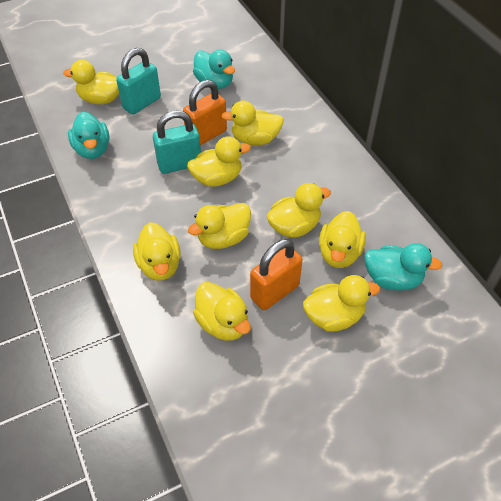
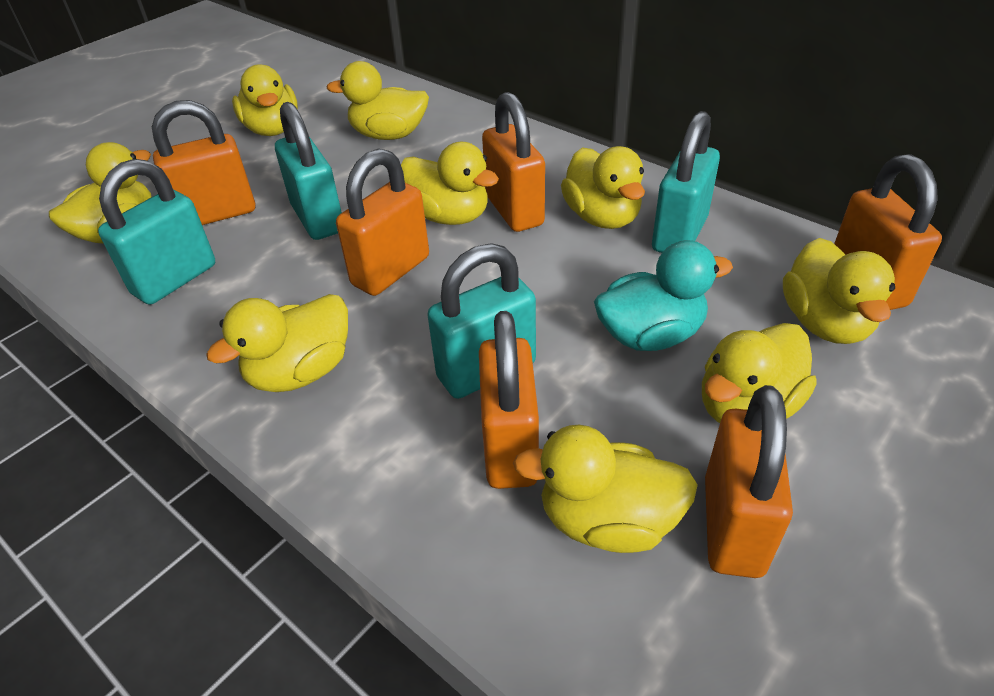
orange padlock: [183,80,227,145] [250,239,302,310] = 2 -> [152,100,255,225] [336,148,429,296] [479,311,539,489] [482,92,545,232] [705,385,793,578] [834,154,942,310] = 6
turquoise duck: [68,112,109,159] [193,50,235,89] [364,243,443,291] = 3 -> [594,240,733,351] = 1
turquoise padlock: [116,48,161,114] [153,110,201,174] = 2 -> [98,159,215,305] [275,102,342,240] [427,243,536,399] [652,111,720,253] = 4

